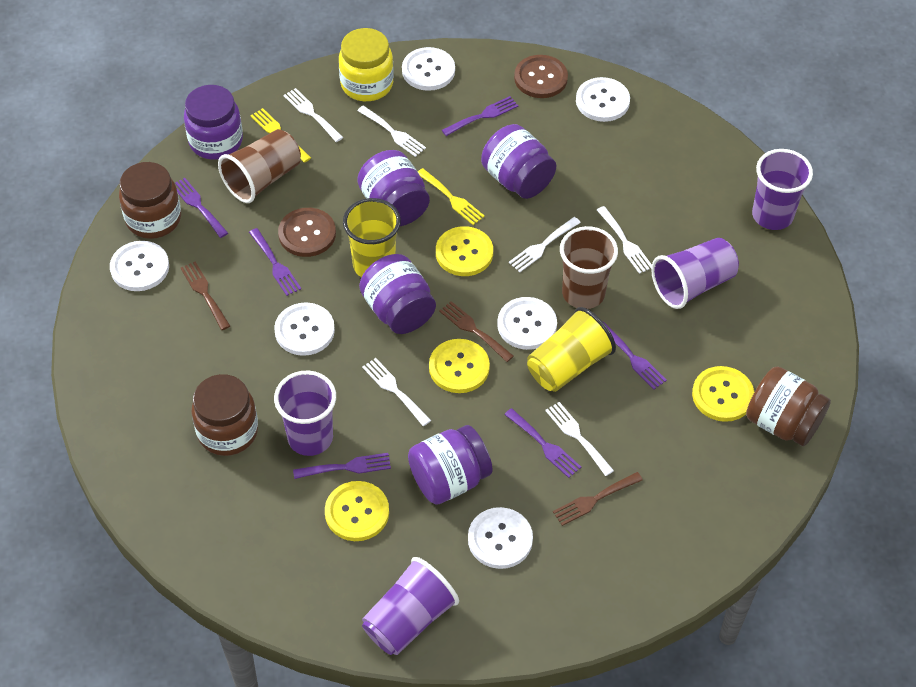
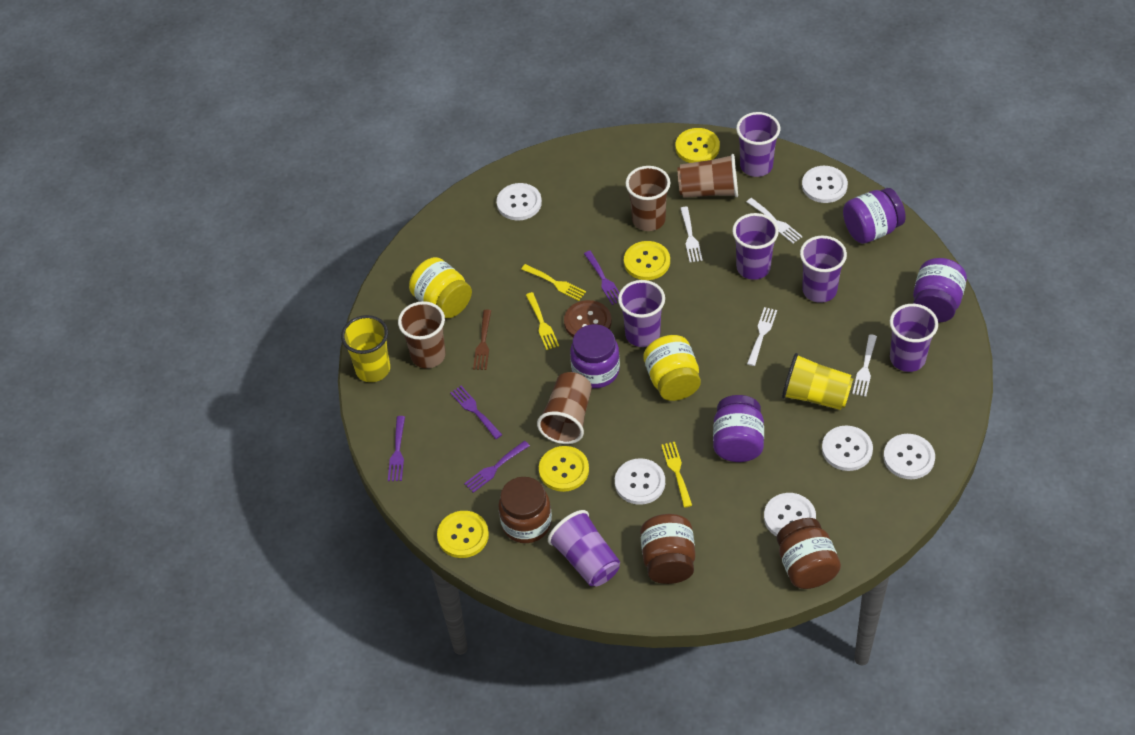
brown button: [278,208,336,257] [514,55,568,98] = 2 -> [564,300,612,337] = 1
brown cup: [218,129,301,203] [560,226,618,309] = 2 -> [398,301,446,368] [537,372,592,444] [626,166,670,231] [678,154,738,198] = 4
brown fork: [181,262,230,330] [439,301,514,362] [553,472,643,526] = 3 -> [473,310,491,370] = 1
purple cup: [274,371,336,456] [362,557,459,655] [651,238,739,309] [752,149,813,230] = 4 -> [548,510,620,586] [618,280,665,347] [732,213,779,280] [736,112,780,177] [800,236,847,303] [890,304,938,372] = 6
purple fork: [175,178,228,238] [249,228,301,296] [293,453,391,479] [442,96,518,136] [504,408,581,478] [603,322,667,389] = 6 -> [388,416,405,481] [450,386,502,439] [464,441,530,493] [584,251,620,305] = 4
purple jar: [184,85,243,160] [357,150,430,226] [359,254,436,334] [408,425,493,505] [481,124,556,199] = 5 -> [570,324,620,388] [713,395,764,462] [843,188,906,244] [913,258,967,322] = 4
white fork: [283,88,343,142] [357,106,426,157] [362,358,431,426] [509,217,581,272] [545,402,614,476] [597,206,652,274] = 6 -> [680,207,703,262] [747,198,802,244] [747,307,777,366] [852,334,877,397] = 4
yellow fork: [250,108,311,163] [418,168,485,225] = 2 -> [521,264,586,301] [526,292,559,350] [661,442,692,508] = 3
yellow jar: [339,28,394,101] = 1 -> [409,257,472,318] [643,335,701,401] = 2

